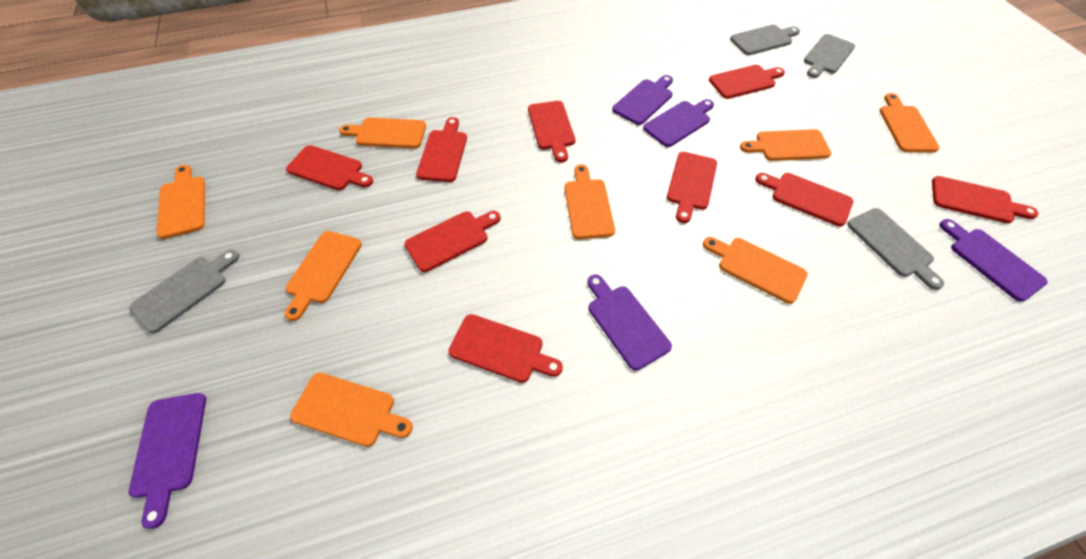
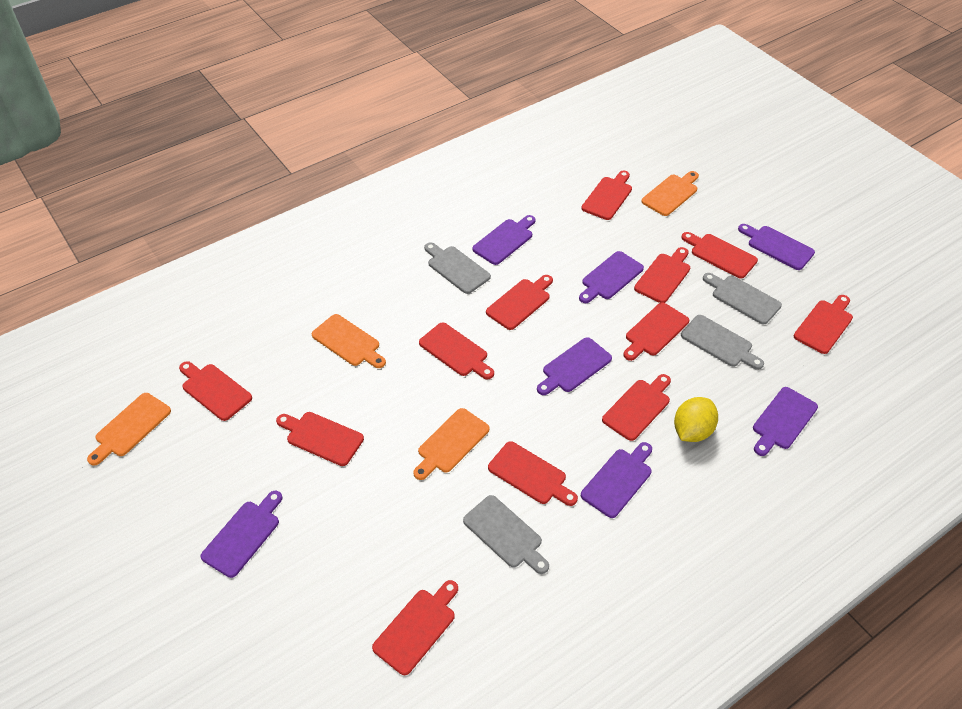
orange cutting board: [157,165,205,239] [285,231,362,321] [290,373,413,447] [339,117,426,149] [564,164,615,239] [703,237,808,304] [740,129,832,161] [879,93,940,152] = 8 -> [87,393,171,466] [312,314,386,368] [413,408,490,480] [641,171,699,216] = 4
purple cutting board: [129,393,206,529] [587,274,672,370] [612,75,673,125] [643,99,714,147] [939,219,1048,302] = 5 -> [200,491,282,578] [472,215,536,265] [537,337,612,395] [579,251,644,303] [581,442,652,518] [738,224,815,270] [753,387,818,456] = 7
red cutting board: [286,145,373,190] [405,211,501,272] [416,117,467,182] [449,314,563,383] [528,101,575,162] [667,152,717,223] [709,65,785,99] [755,173,853,227] [932,176,1038,223] = 9 -> [179,361,252,421] [276,412,364,466] [372,580,458,675] [419,322,494,380] [486,275,553,330] [488,441,578,506] [581,171,632,220] [602,374,671,441] [623,303,689,361] [634,247,690,303] [681,232,758,279] [794,295,853,354] = 12
yellow lemon: none = 0 -> [674,397,718,442] = 1

